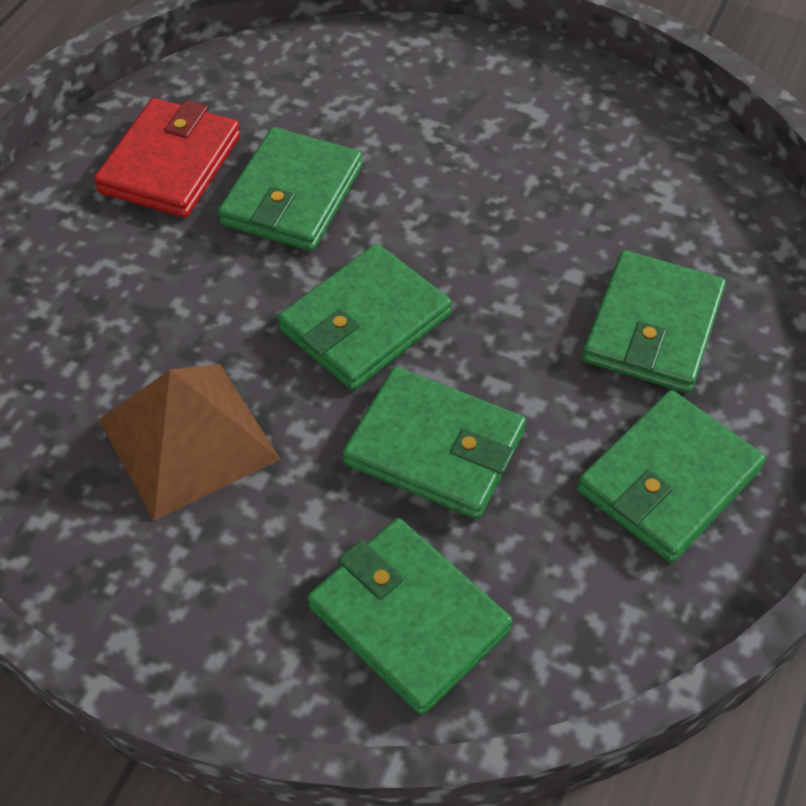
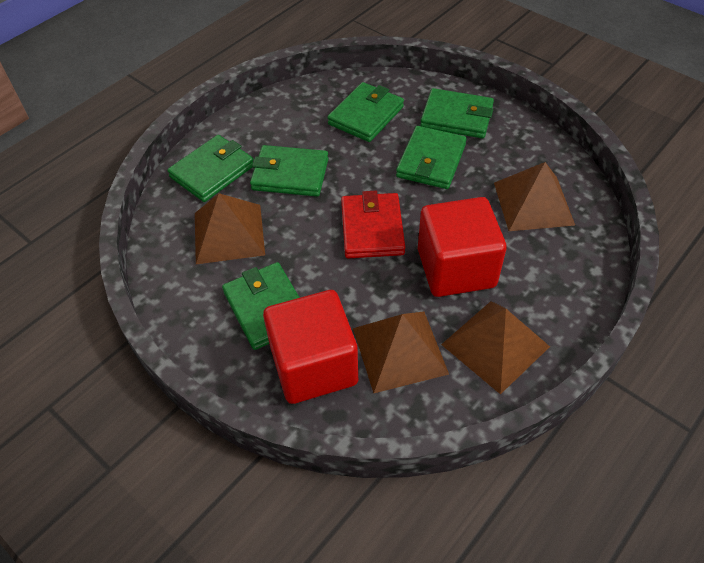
brown pyramid: [98,364,280,521] = 1 -> [195,193,265,264] [353,312,449,393] [441,301,550,394] [494,162,575,231] = 4
red cube: none = 0 -> [263,290,358,404] [418,197,507,297] = 2

